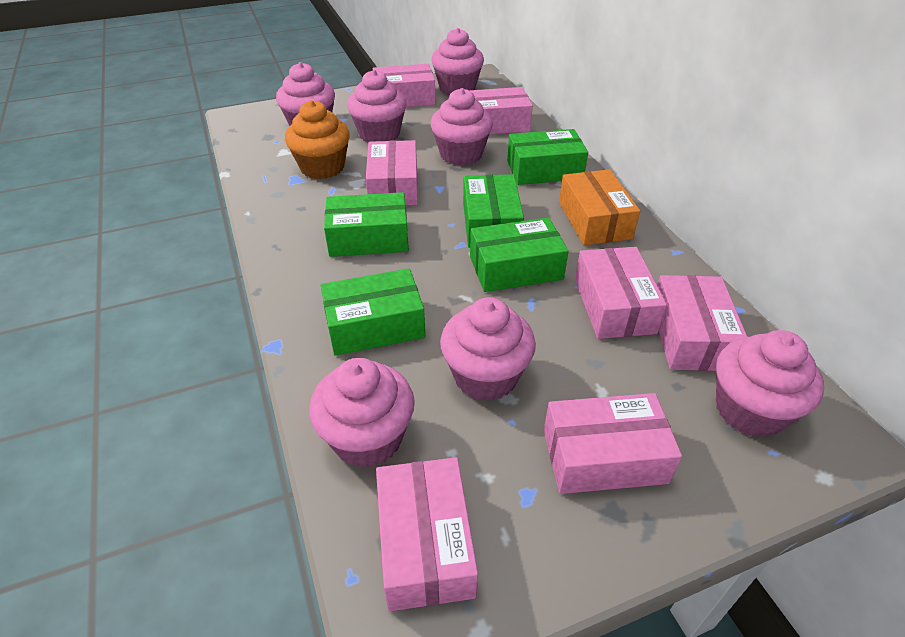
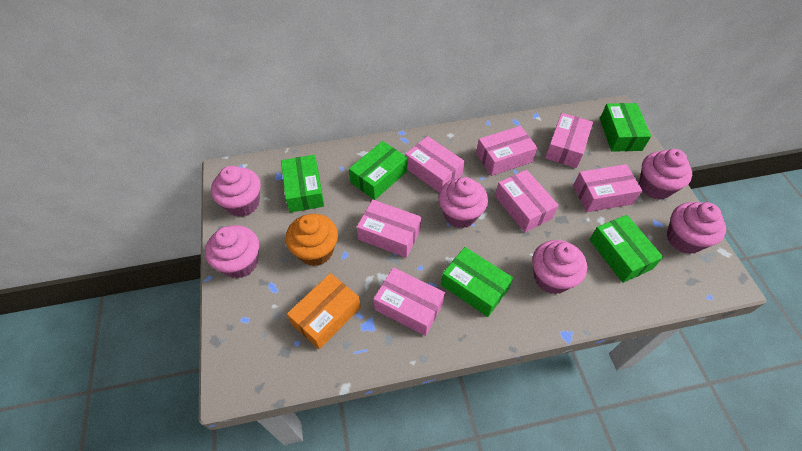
pink cupcake: [276,62,335,126] [309,358,415,468] [347,70,407,143] [430,88,493,165] [431,28,484,95] [440,297,536,401] [716,330,824,437] = 7 -> [205,225,259,278] [211,166,261,217] [438,177,488,228] [532,240,587,294] [639,149,692,200] [667,202,726,254] = 6

